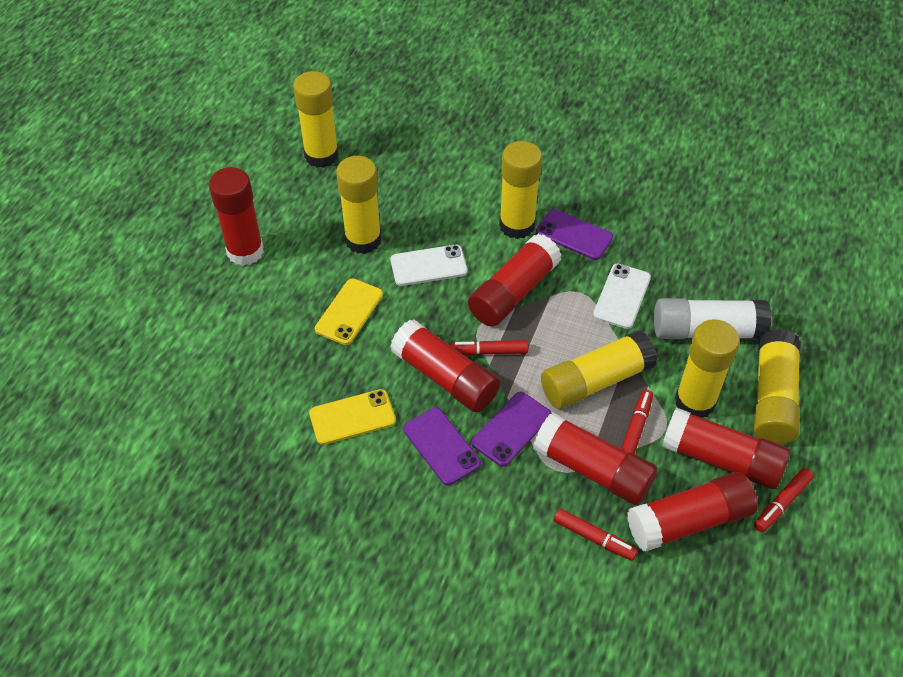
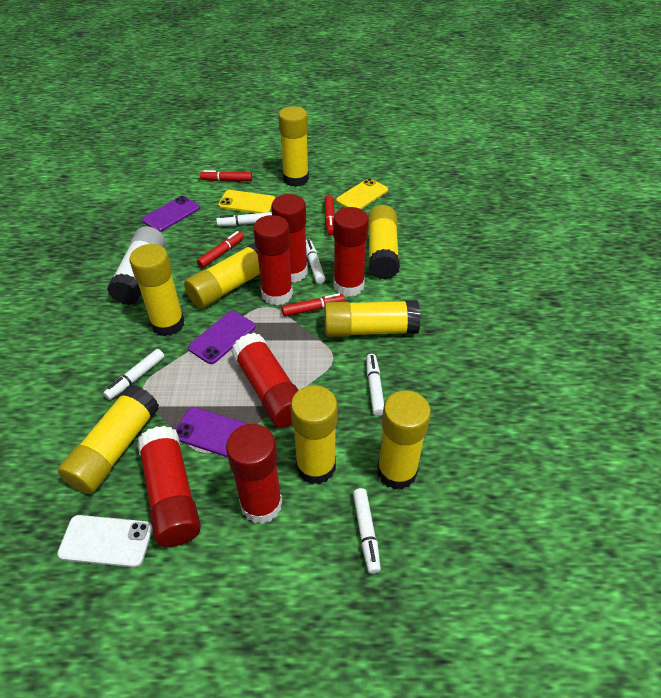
white marker: none = 0 -> [103,349,165,400] [216,212,272,226] [306,240,325,284] [353,488,381,574] [366,354,384,416] = 5
white phone: [391,245,468,286] [593,264,651,329] = 2 -> [57,515,153,567] = 1
yellow glue stick: [293,71,339,168] [336,156,382,254] [499,141,542,239] [541,330,657,409] [675,319,740,418] [754,329,801,444] = 6 -> [58,385,159,494] [130,244,185,336] [184,242,260,309] [278,106,309,187] [290,385,338,485] [324,300,420,337] [368,205,400,280] [377,390,431,490] = 8

